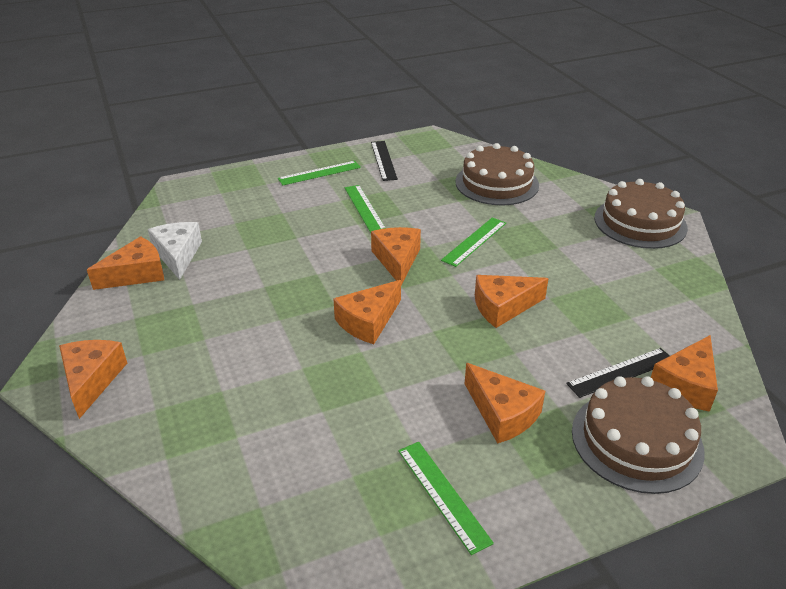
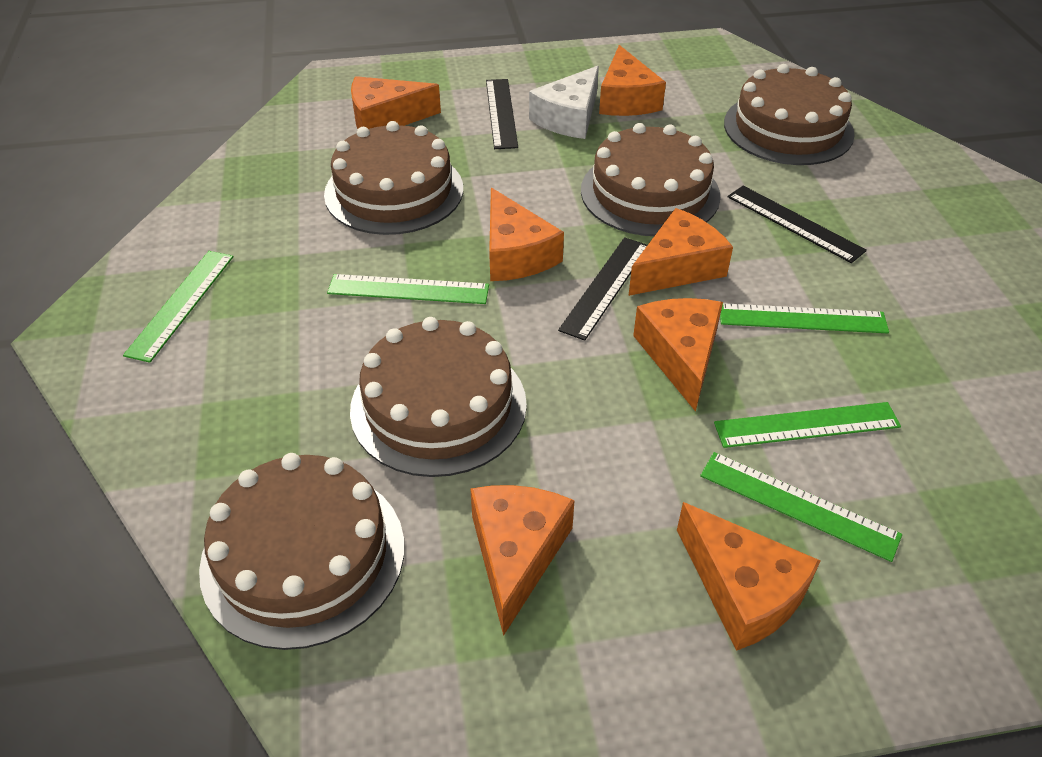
black ruler: [371,141,398,181] [566,348,669,398] = 2 -> [486,79,518,149] [558,237,647,341] [728,186,867,263] = 3
brown cake: [455,143,539,205] [572,376,705,494] [594,179,688,249] = 3 -> [199,453,404,650] [324,121,463,235] [350,317,527,477] [581,123,721,236] [724,64,855,165] = 5
green ruler: [278,161,361,185] [345,185,385,233] [398,442,494,555] [441,217,506,267] = 4 -> [123,251,233,363] [327,274,489,304] [700,452,902,562] [714,402,901,448] [720,303,889,333] = 5

